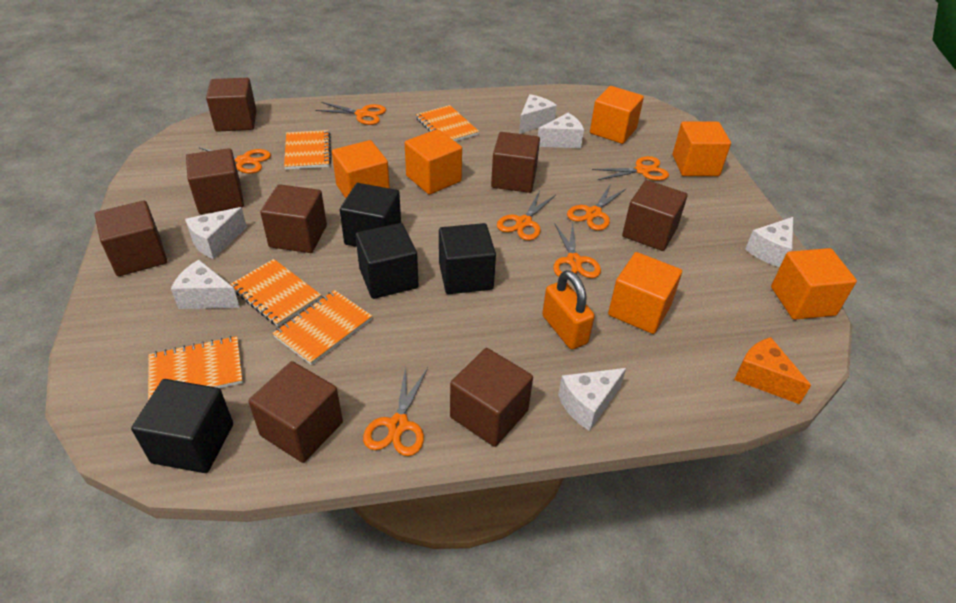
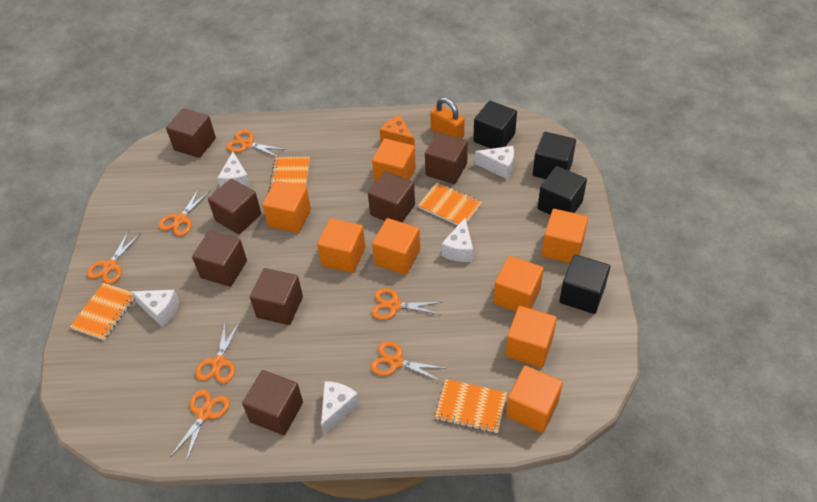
brown cube: [95,200,167,276] [186,148,244,214] [206,78,256,132] [248,361,343,463] [260,184,327,253] [450,348,533,447] [491,132,540,193] [622,180,687,251] = 8 -> [166,108,216,158] [192,231,247,287] [208,179,261,235] [242,370,303,435] [250,268,303,325] [368,171,415,222] [425,132,468,184] = 7
orange cube: [332,140,390,198] [405,129,462,195] [590,86,644,144] [608,252,682,334] [673,122,731,176] [771,248,857,320] = 6 -> [262,181,311,233] [317,218,366,273] [372,139,416,183] [372,218,420,275] [493,256,544,312] [505,306,557,368] [506,365,563,433] [542,209,588,263] = 8
orange notebook: [148,336,243,401] [230,259,321,326] [272,290,372,365] [284,130,331,170] [416,105,479,141] = 5 -> [70,283,135,340] [268,157,310,193] [418,183,482,225] [435,379,507,433] = 4
white cheese: [171,260,240,309] [185,207,247,259] [519,94,557,134] [538,113,584,148] [558,368,626,431] [745,217,793,267] = 6 -> [131,290,180,327] [217,152,251,188] [321,381,359,435] [441,218,473,262] [475,146,514,179] = 5

